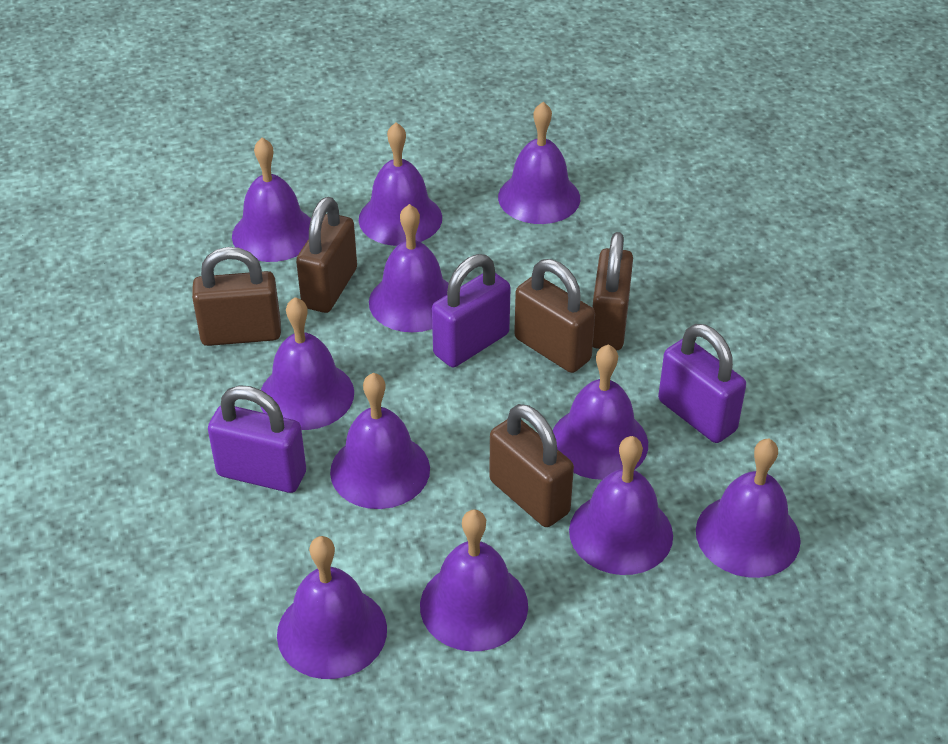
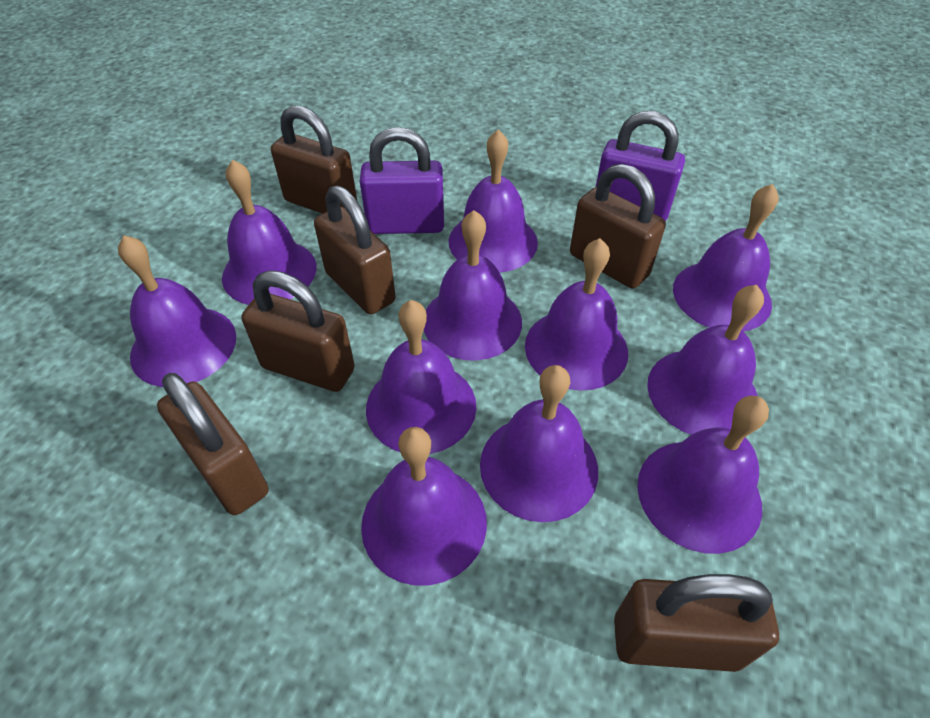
brown padlock: [192,247,281,346] [296,197,357,313] [489,404,574,527] [514,259,595,373] [592,232,633,350] = 5 -> [157,373,269,515] [241,270,355,392] [271,105,357,214] [314,185,396,314] [570,164,666,289] [614,574,779,672] = 6
purple padlock: [208,385,306,493] [432,254,511,367] [658,324,746,443] = 3 -> [360,127,444,234] [596,111,685,221] = 2

